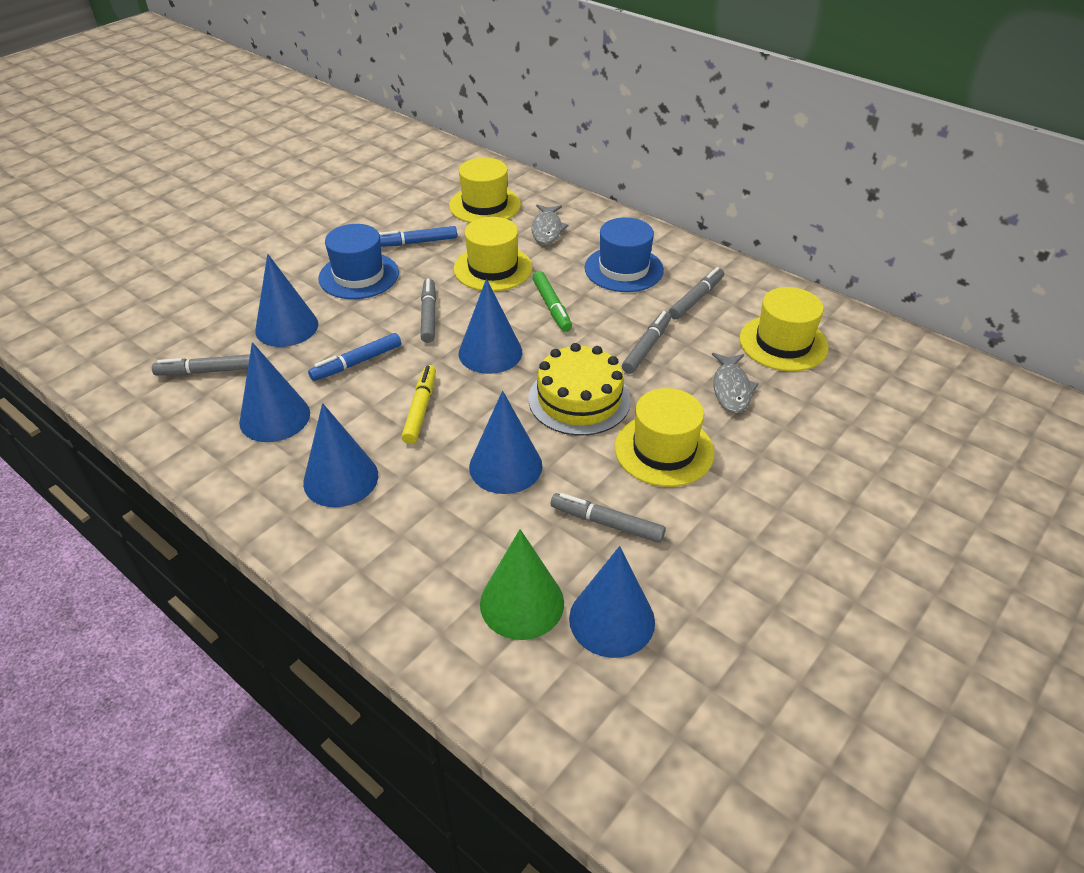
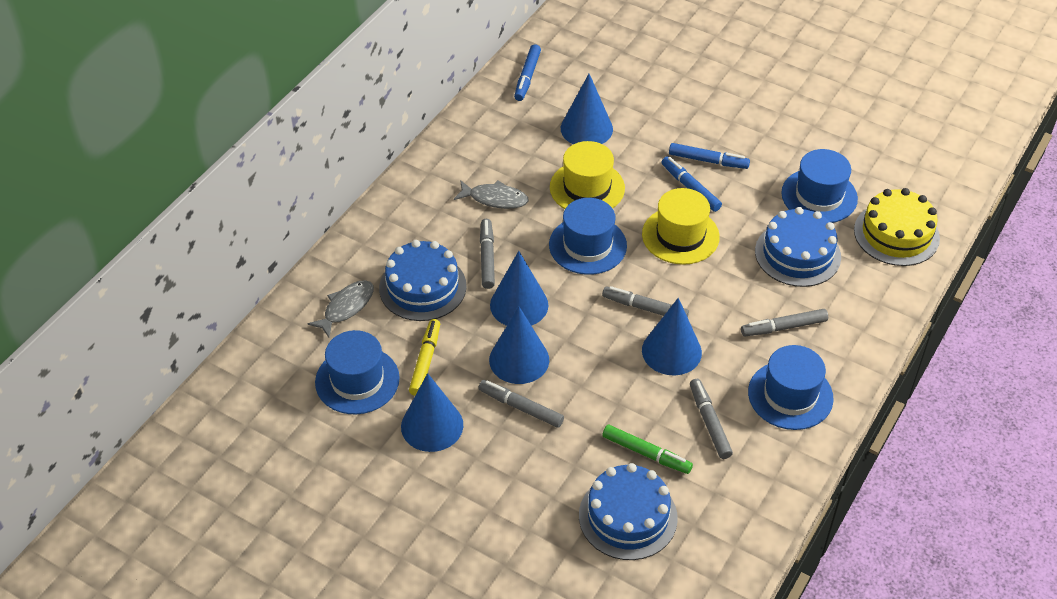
blue cake: none = 0 -> [379,240,467,321] [579,463,678,560] [755,207,841,287] = 3
blue cone: [239,342,310,442] [255,254,318,347] [303,403,378,507] [459,278,522,374] [469,391,543,494] [569,546,655,658] = 6 -> [401,373,463,452] [489,306,549,384] [490,251,549,326] [561,74,613,144] [642,298,702,376] = 5
blue hat: [318,224,399,299] [585,217,664,292] = 2 -> [315,330,400,414] [549,198,627,275] [748,345,834,430] [781,149,858,223] = 4
blue marker: [308,333,401,381] [379,226,457,247] = 2 -> [514,44,541,101] [661,156,722,212] [669,143,750,169] = 3
green cone: [480,529,564,640] = 1 -> none = 0
yellow hat: [449,158,521,223] [454,217,533,291] [615,388,715,487] [739,287,829,371] = 4 -> [550,141,625,209] [642,188,720,265] = 2

